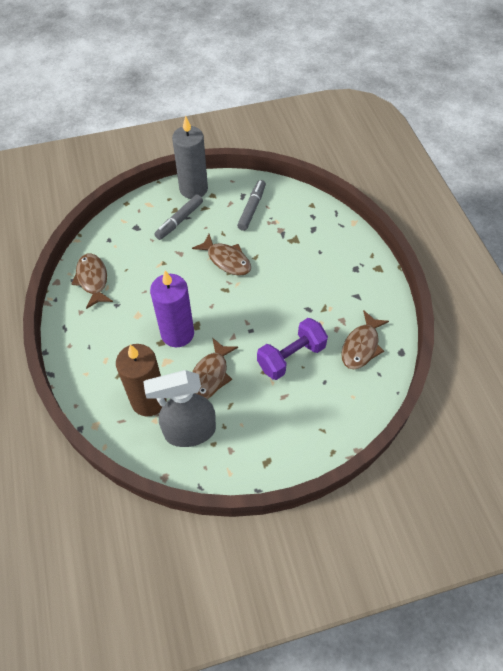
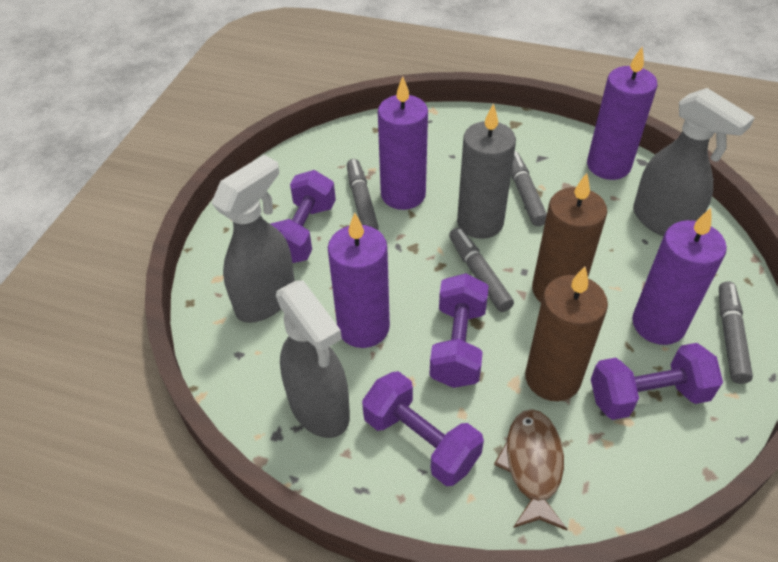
brown candle: [116,344,167,416] = 1 -> [525,266,608,401] [532,173,607,302] = 2
brown fish: [72,253,113,309] [192,234,251,276] [192,338,238,399] [341,311,389,369] = 4 -> [494,409,568,530] = 1
grey marker: [154,194,203,240] [237,180,266,231] = 2 -> [347,159,379,230] [449,228,514,312] [511,151,547,226] [719,281,753,384] = 4
grey spray bottle: [143,370,216,447] = 1 -> [211,155,295,323] [276,280,350,438] [633,88,755,237] = 3
purple candle: [150,270,194,347] = 1 -> [328,213,390,348] [378,76,428,210] [587,46,657,180] [632,208,727,345] = 4
purple dumbbell: [257,318,328,380] = 1 -> [271,170,336,263] [362,371,484,486] [429,273,489,388] [591,343,723,420] = 4

